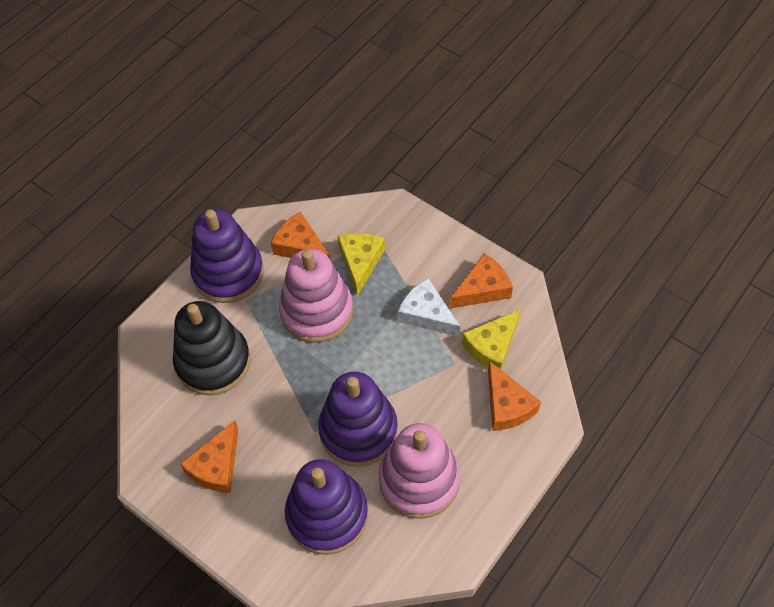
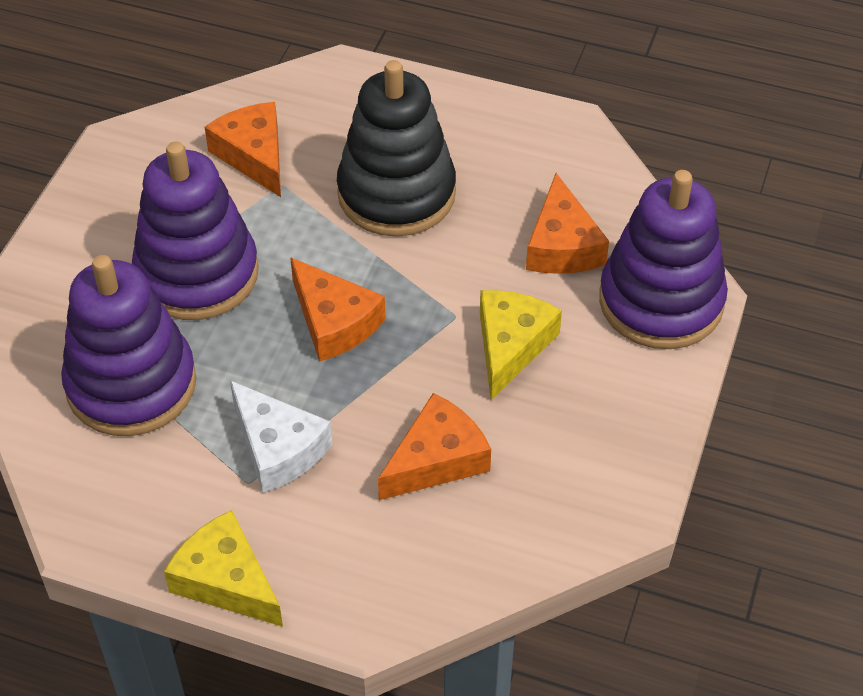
pink stacking toy: [279,248,353,343] [378,423,460,519] = 2 -> none = 0

